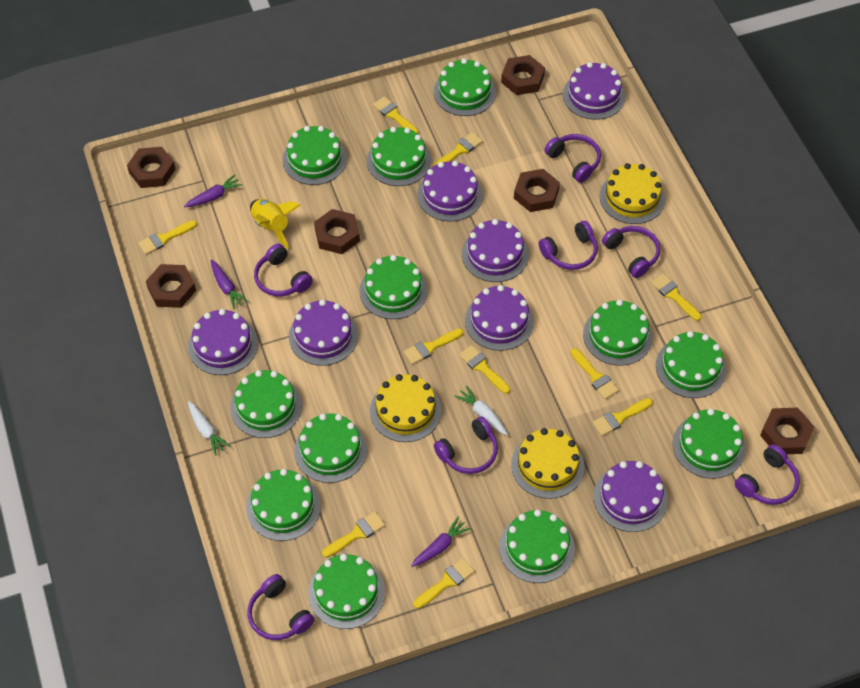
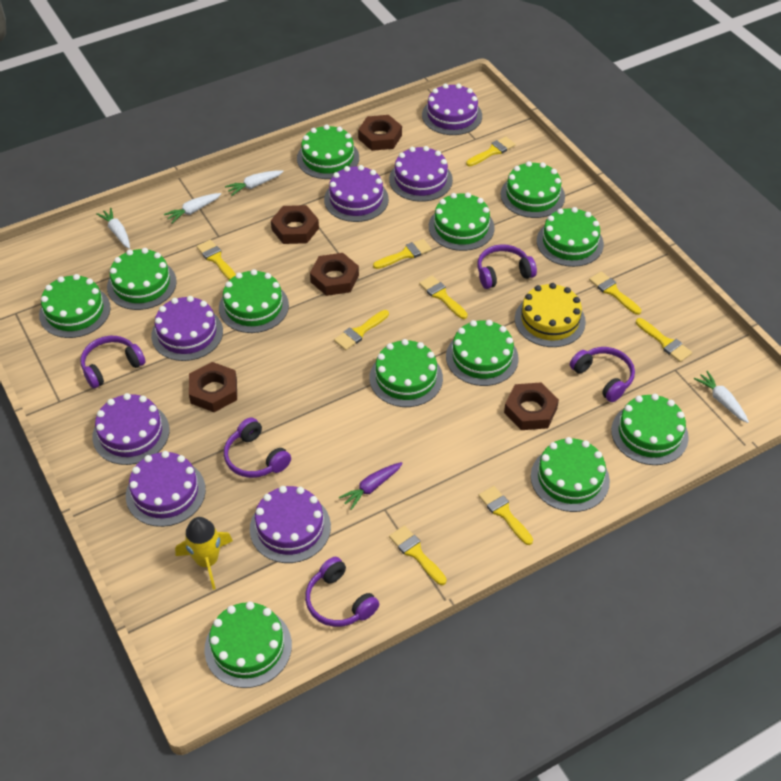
brown nut: [127,147,176,188] [146,264,196,308] [314,209,360,254] [501,55,545,95] [514,169,560,212] [760,408,814,454] = 6 -> [189,362,237,412] [271,205,319,244] [310,253,359,296] [358,115,402,151] [504,382,559,430] = 5
purple carrot: [184,175,243,207] [211,260,249,309] [411,516,471,567] = 3 -> [339,462,403,510] = 1
purple headphones: [247,574,314,640] [254,244,313,297] [434,416,498,474] [539,221,598,270] [544,134,601,183] [602,226,660,278] [735,444,799,505] = 7 -> [80,336,145,389] [224,417,291,478] [305,557,379,627] [477,244,537,289] [570,347,635,402] = 5
white carrot: [188,401,231,456] [455,386,508,435] = 2 -> [96,208,130,249] [164,193,221,223] [225,170,284,196] [694,371,749,423] = 4
yellow brush: [138,220,197,255] [322,511,385,558] [373,96,418,134] [404,328,464,365] [414,558,475,609] [433,132,483,166] [459,345,510,394] [571,348,619,399] [592,398,653,436] [651,273,702,321] = 10 -> [197,239,236,280] [334,310,389,350] [373,239,432,269] [389,525,447,585] [419,276,468,319] [466,136,516,166] [478,486,533,545] [589,271,641,315] [636,318,692,362] = 9
yellow cake: [370,374,442,442] [511,428,584,499] [600,163,665,224] = 3 -> [515,283,586,347] = 1

